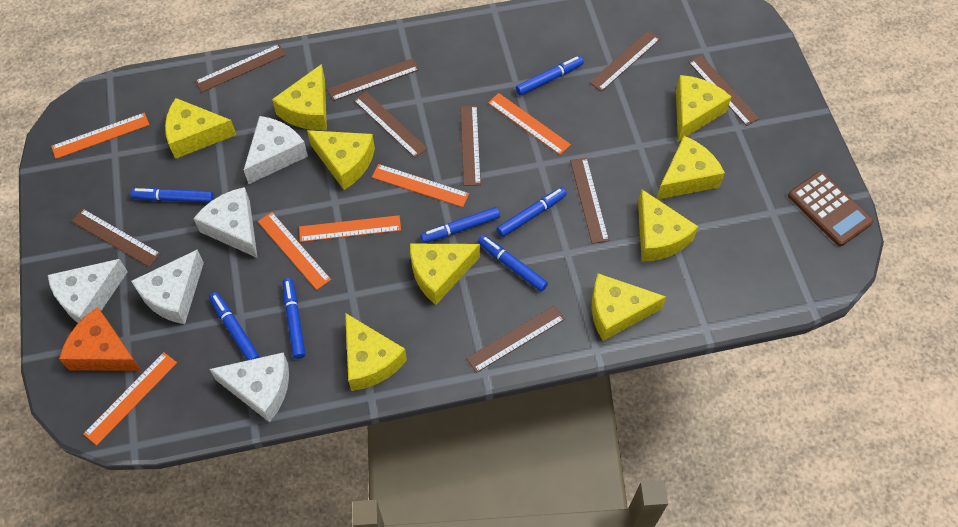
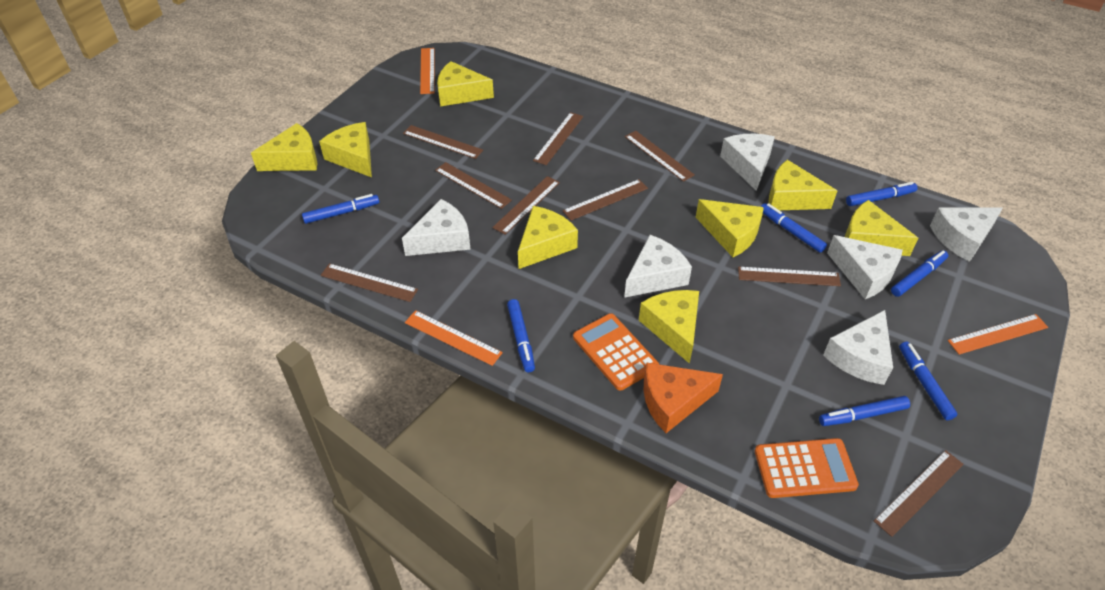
brown calculator: [788,171,873,246] = 1 -> none = 0
orange calculator: none = 0 -> [573,313,659,391] [755,438,859,498] = 2
orange ruler: [51,113,149,159] [83,352,177,445] [258,212,331,290] [299,215,401,242] [372,164,469,207] [488,93,571,155] = 6 -> [405,310,503,366] [420,48,434,94] [948,314,1048,355] = 3
white cheese: [48,259,128,323] [131,249,204,324] [193,187,257,258] [209,352,289,422] [244,116,308,184] = 5 -> [402,199,471,256] [624,235,692,298] [720,134,775,191] [823,310,893,385] [827,235,903,299] [930,207,1003,262] = 6
yellow cheese: [165,98,236,159] [272,64,327,130] [307,130,375,190] [345,313,407,391] [410,244,480,305] [592,273,666,341] [638,189,698,262] [657,136,725,199] [676,75,731,142] = 9 -> [251,123,317,171] [319,122,372,177] [437,61,494,107] [518,206,578,269] [639,290,699,364] [696,199,764,257] [768,160,837,210] [845,200,918,256] = 8

